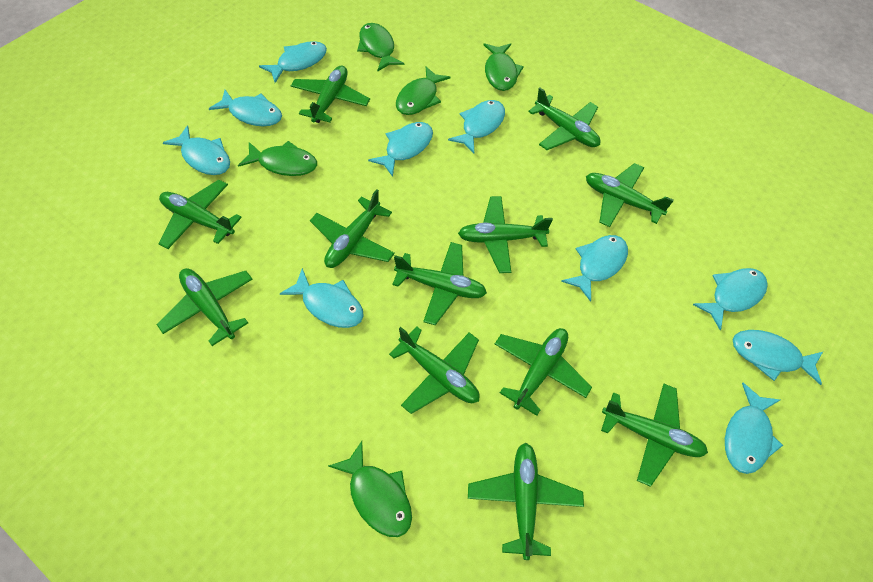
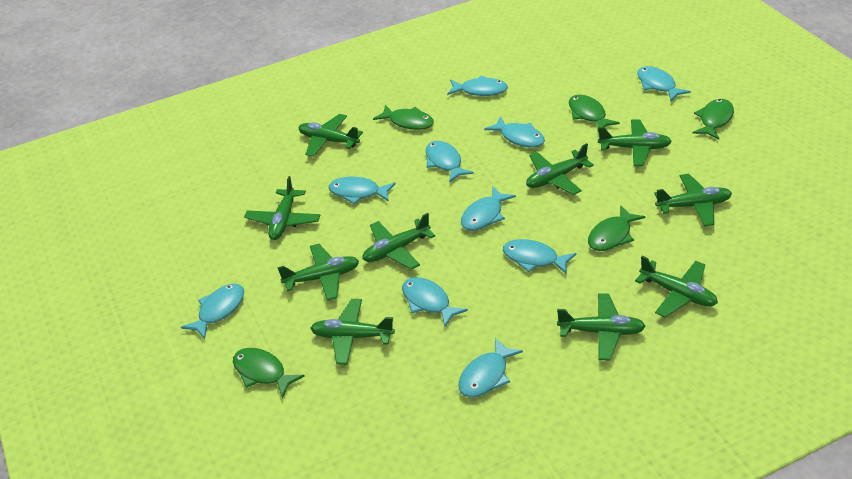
green plane: [156,268,253,346] [158,180,242,249] [291,66,370,123] [310,189,395,268] [389,326,480,414] [392,242,487,325] [458,196,553,273] [468,443,584,560] [495,328,592,416] [528,88,600,150] [586,163,674,227] [601,384,708,487] = 12 -> [244,176,320,240] [277,244,359,301] [299,114,363,157] [310,299,395,365] [362,213,435,270] [526,143,594,195] [557,293,646,361] [598,120,672,166] [635,256,718,317] [654,174,732,226] = 10

